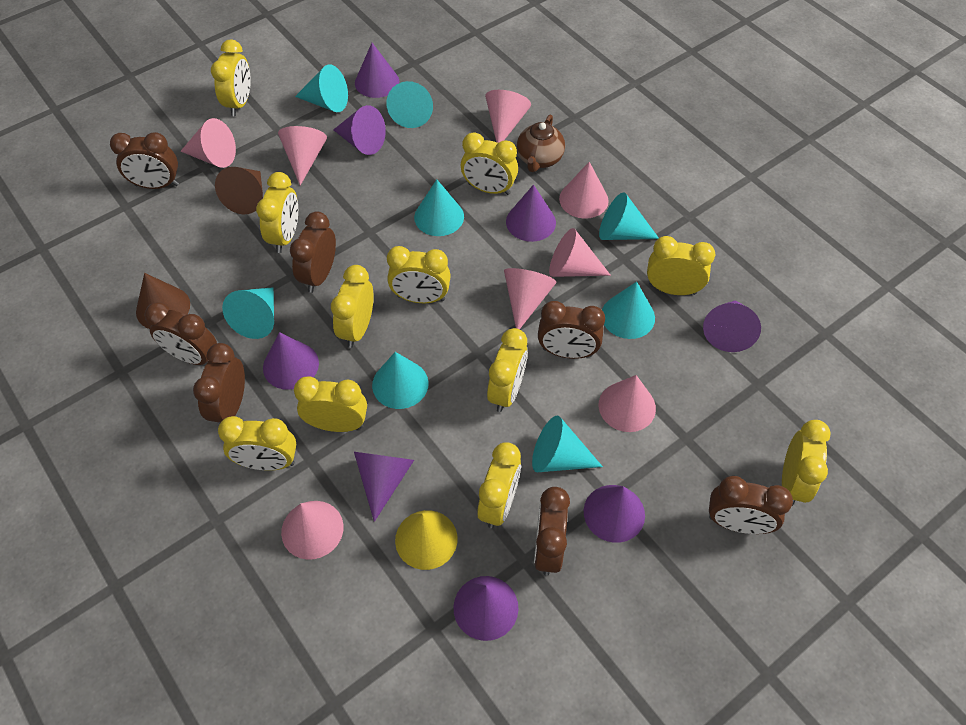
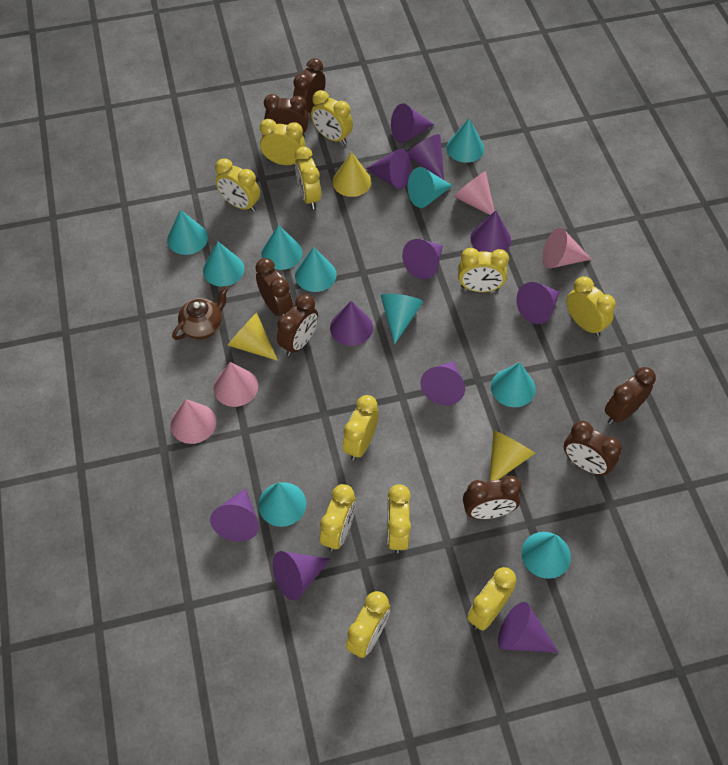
brown cone: [136,273,190,329] [215,167,263,214] = 2 -> none = 0
pink cone: [180,118,236,168] [278,126,327,186] [281,501,344,560] [485,90,531,143] [504,268,556,329] [549,228,611,277] [559,162,609,219] [599,375,656,432] = 8 -> [171,399,216,444] [213,362,258,407] [454,171,494,215] [543,228,592,269] = 4
purple cone: [263,332,319,390] [333,105,386,155] [354,452,414,522] [355,43,399,98] [454,576,518,641] [506,185,556,242] [584,485,645,543] [703,300,761,352] = 8 -> [210,488,259,542] [273,551,331,601] [330,301,373,346] [366,149,411,189] [391,103,434,143] [402,239,443,279] [408,134,444,180] [421,361,465,405] [470,210,511,252] [498,602,559,653] [516,282,560,324] = 11
turquoise cone: [222,287,274,339] [295,65,348,112] [372,352,429,409] [386,81,433,128] [414,179,464,236] [532,416,603,472] [599,192,659,240] [602,282,655,339] = 8 -> [167,210,208,255] [203,242,244,286] [258,482,306,527] [261,225,302,270] [295,247,337,292] [380,294,423,344] [408,167,453,208] [446,118,485,163] [491,362,536,407] [521,532,571,579] = 10
yellow cone: [395,510,458,570] = 1 -> [227,313,278,361] [333,152,372,197] [490,430,535,481] = 3

